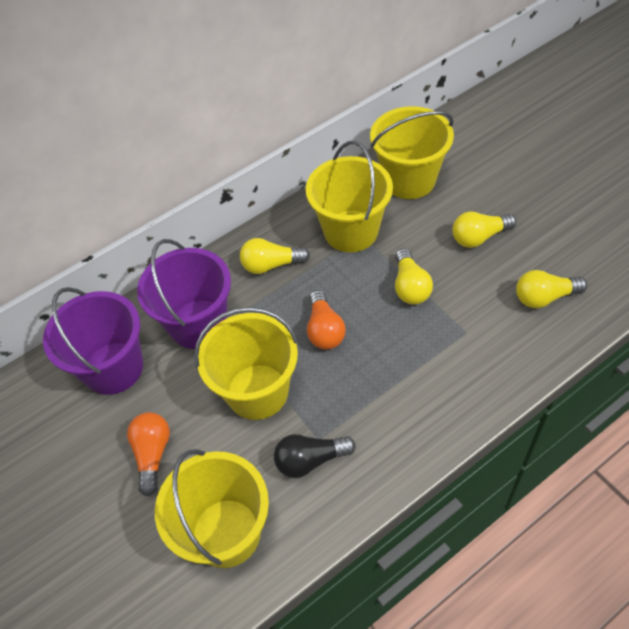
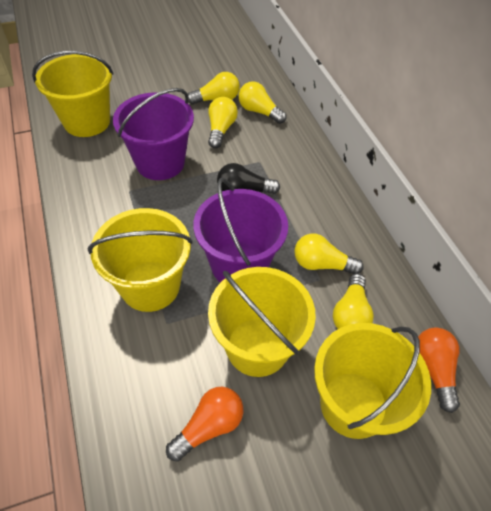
yellow light bulb: [240,238,310,274] [395,248,433,305] [452,212,516,248] [516,270,587,308] = 4 -> [188,72,240,105] [208,97,238,148] [239,82,286,124] [294,234,364,274] [333,274,374,329] = 5

